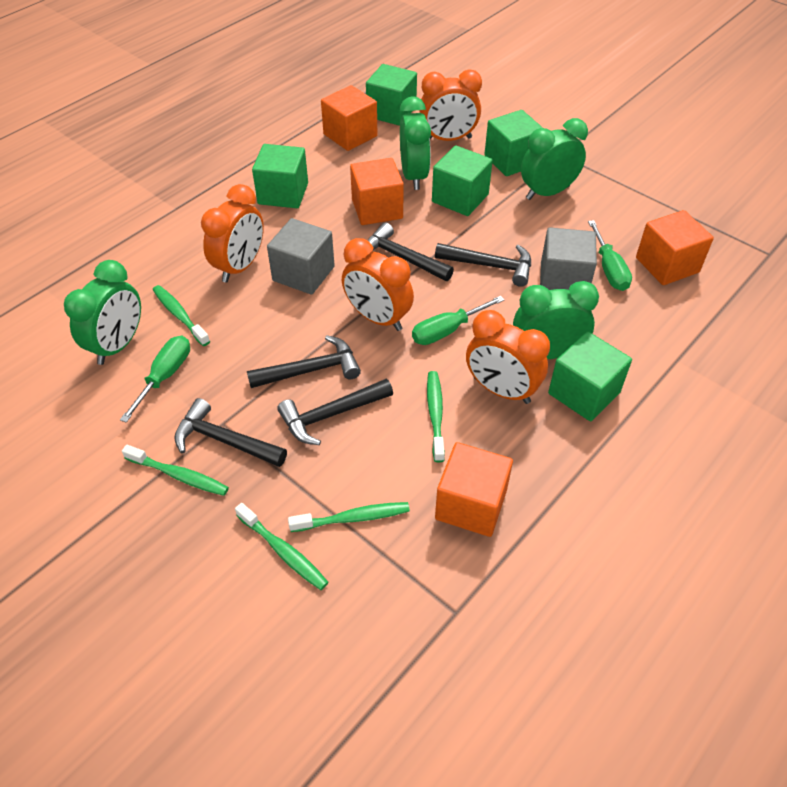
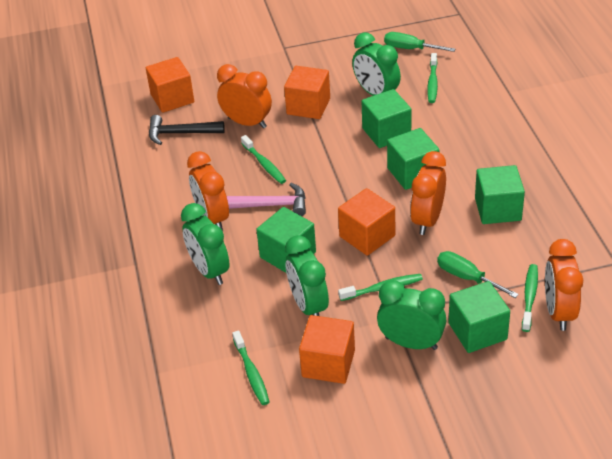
black hammer: [174,398,287,467] [247,335,361,388] [277,379,393,445] [367,223,454,281] [435,243,531,287] = 5 -> [149,115,225,145] = 1
green screwdriver: [120,336,190,423] [412,296,504,345] [588,220,632,291] = 3 -> [384,32,455,52] [437,251,519,298] = 2
grey cube: [267,218,335,295] [540,227,597,290] = 2 -> none = 0
pink hammer: none = 0 -> [227,183,306,216] = 1

